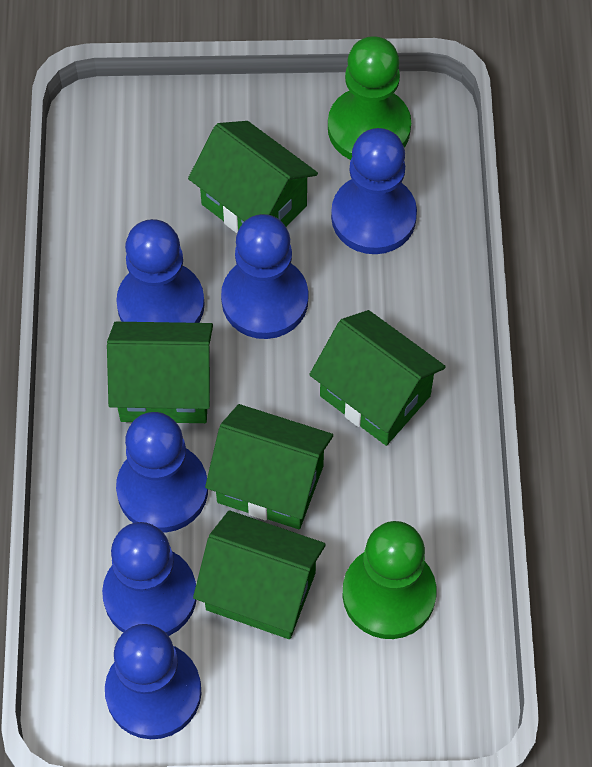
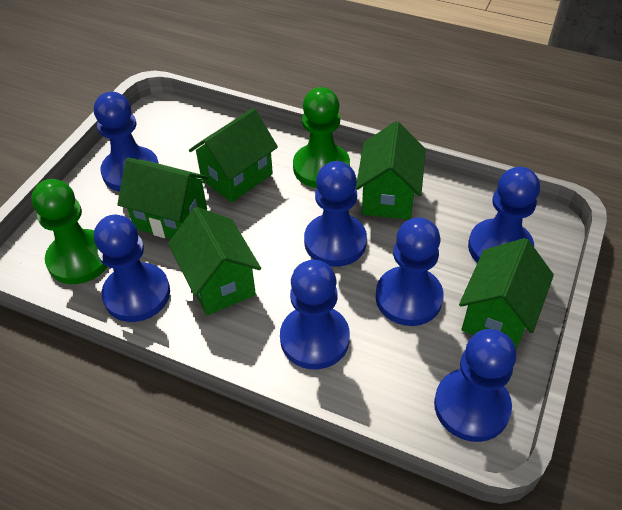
blue pawn: [102,522,196,636] [105,624,202,739] [116,219,205,323] [116,412,208,533] [221,214,308,339] [331,128,417,254] = 6 -> [94,92,159,192] [94,215,170,322] [280,260,350,369] [304,161,367,267] [376,217,443,326] [434,329,516,442] [468,167,540,263] = 7

